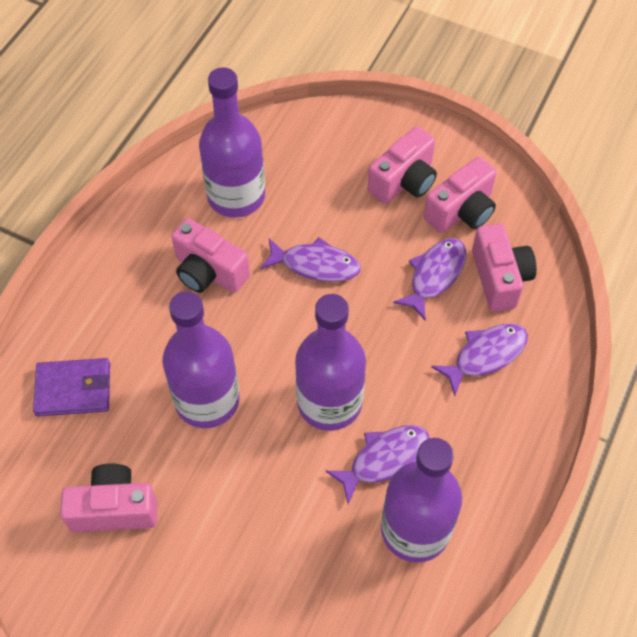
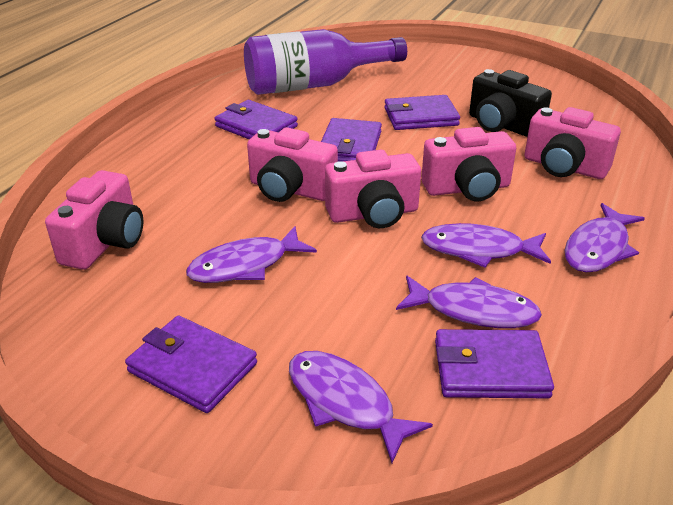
black camera: none = 0 -> [469,69,552,137] = 1
purple bottle: [162,291,239,428] [199,67,265,218] [295,294,366,431] [381,438,462,563] = 4 -> [244,29,407,95] = 1
purple fish: [260,237,361,282] [325,425,430,504] [393,238,466,320] [431,324,528,396] = 4 -> [186,226,317,283] [289,351,433,463] [396,275,542,328] [421,223,551,268] [565,203,645,272] = 5
purple wallet: [33,358,110,416] = 1 -> [125,315,257,413] [214,100,298,139] [321,118,382,162] [384,95,460,130] [435,329,554,398] = 5

